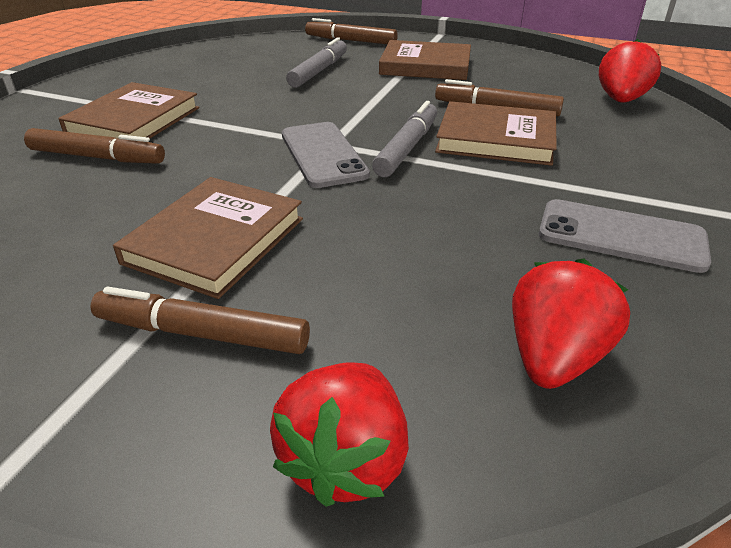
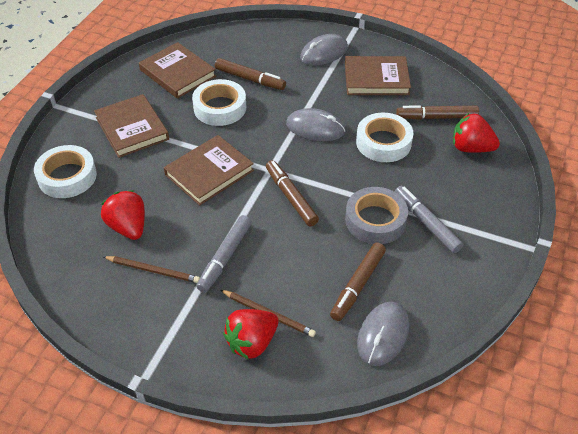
brown pencil: none = 0 -> [103,256,200,283] [221,290,316,337] = 2
grey mouse: none = 0 -> [286,108,345,141] [300,34,348,66] [357,302,409,366] = 3
grey phone: [282,122,370,188] [539,199,711,273] = 2 -> none = 0
grey tape: none = 0 -> [345,187,408,244] = 1
white tape: none = 0 -> [34,145,97,198] [192,79,246,126] [356,113,413,162] = 3

